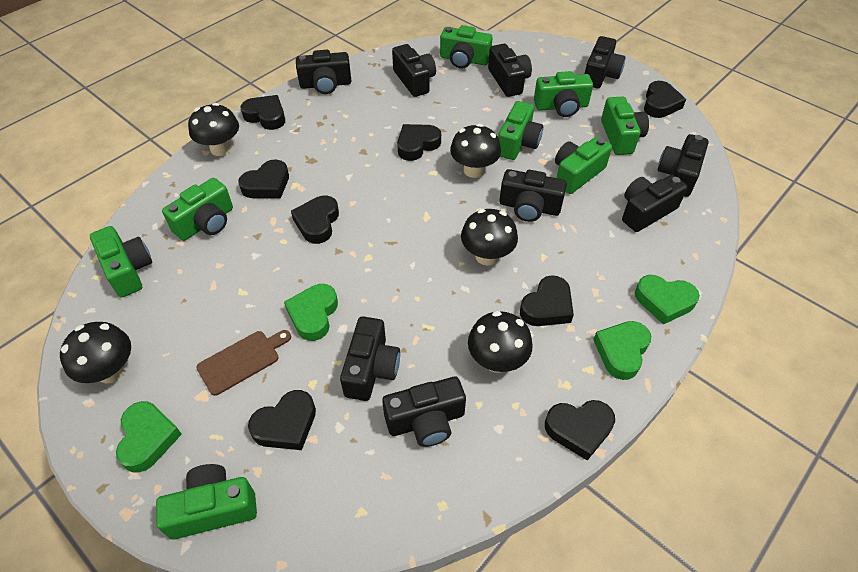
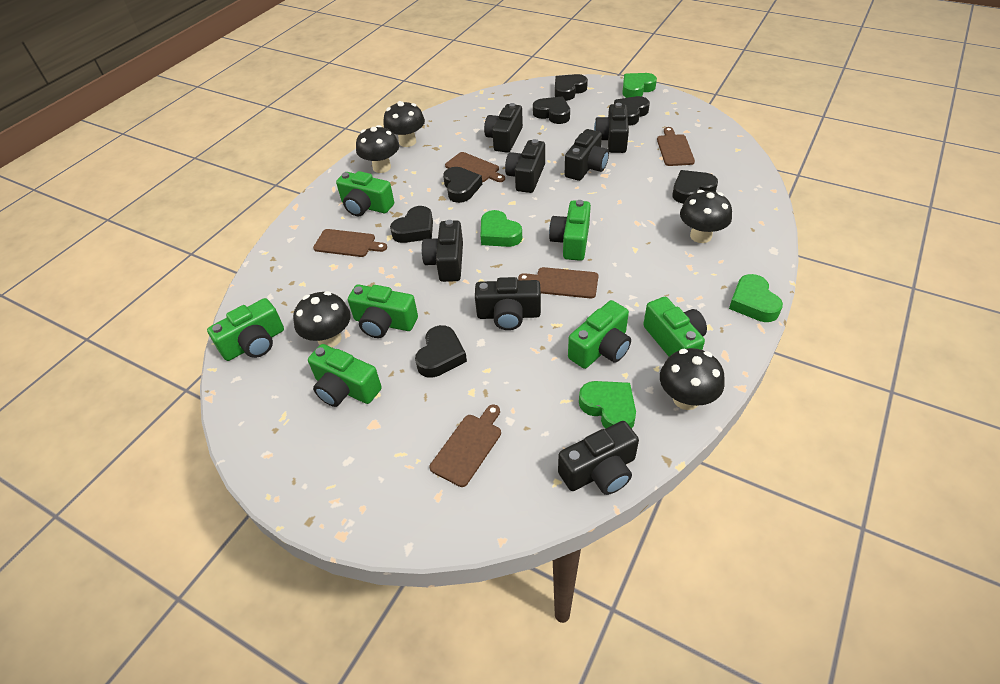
black camera: [296,50,351,94] [340,317,400,401] [382,377,466,447] [392,44,436,97] [488,44,532,97] [499,169,567,222] [585,36,626,88] [622,175,687,232] [658,134,709,197] = 9 -> [422,220,463,282] [475,277,541,330] [484,103,523,153] [505,139,545,193] [558,421,639,495] [565,129,609,181] [594,103,629,153] = 7
black heart: [238,160,289,199] [240,95,285,130] [248,390,316,450] [291,196,339,244] [397,124,441,161] [520,275,574,326] [545,400,615,461] [644,81,686,118] = 8 -> [390,206,433,243] [415,325,467,378] [443,167,482,203] [533,97,570,124] [555,74,588,101] [614,96,650,126] [672,170,718,204] = 7
brown cutting board: [196,330,291,396] = 1 -> [313,229,387,257] [430,404,501,487] [445,152,505,182] [518,267,598,298] [657,127,695,166] = 5
green camera: [90,226,152,297] [156,464,257,539] [162,178,233,241] [440,25,493,69] [498,101,543,160] [534,71,593,117] [555,137,612,194] [601,97,649,155] = 8 -> [207,298,284,361] [308,344,382,407] [336,171,394,216] [348,284,418,338] [549,200,591,261] [568,300,631,369] [643,297,707,357] = 7

